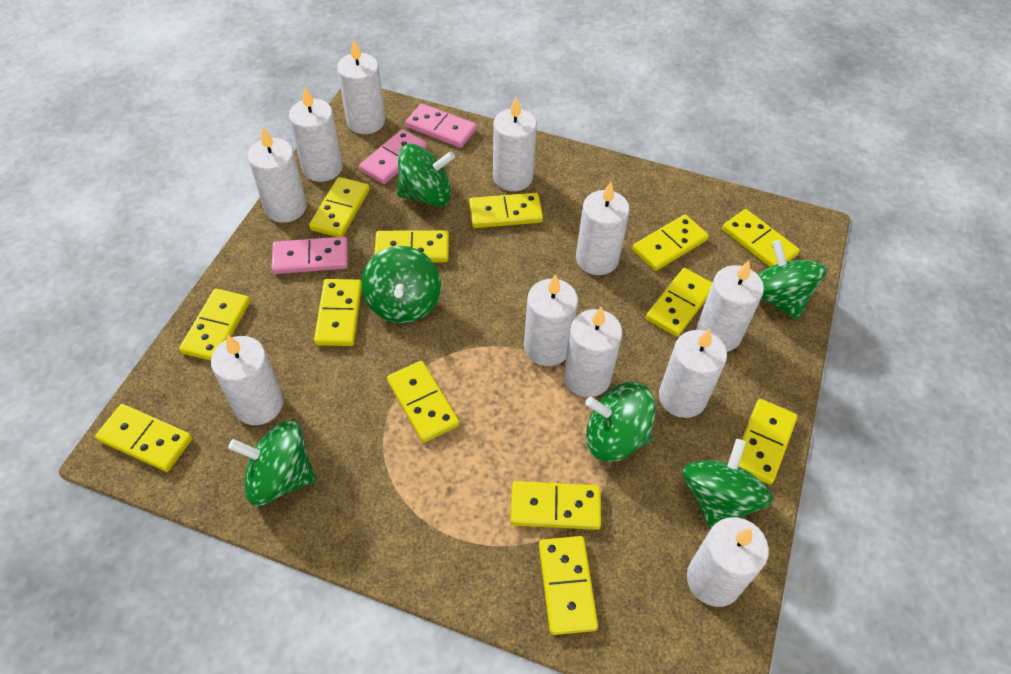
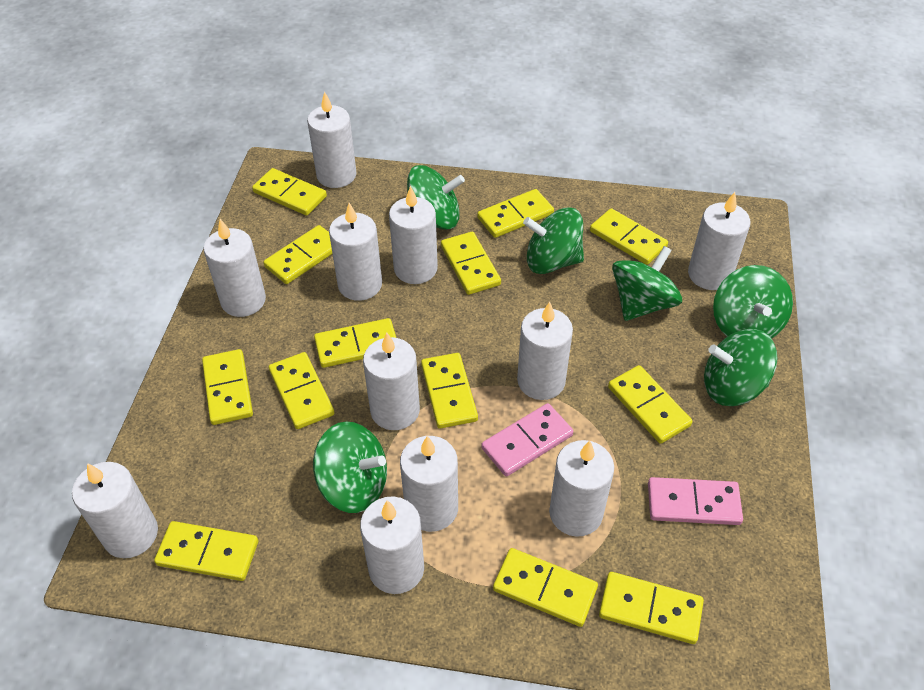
pink domino: [271,237,348,274] [359,129,427,184] [405,103,477,148] = 3 -> [481,403,573,476] [648,477,743,525] = 2

